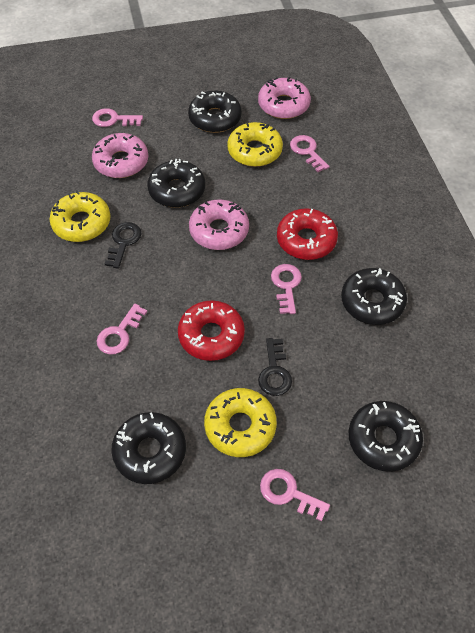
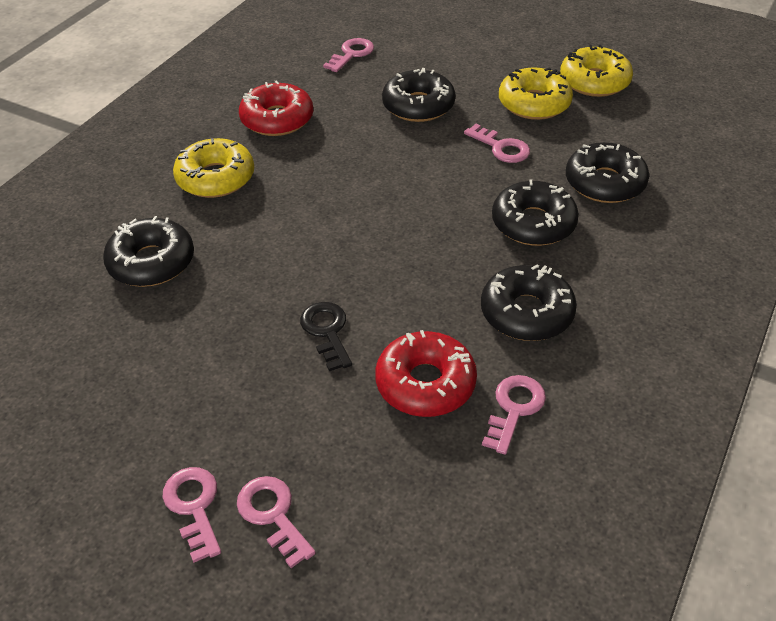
black key: [105,222,142,269] [258,338,292,396] = 2 -> [300,302,352,371] = 1
pink donut: [92,133,148,178] [189,199,249,250] [258,77,311,119] = 3 -> none = 0

